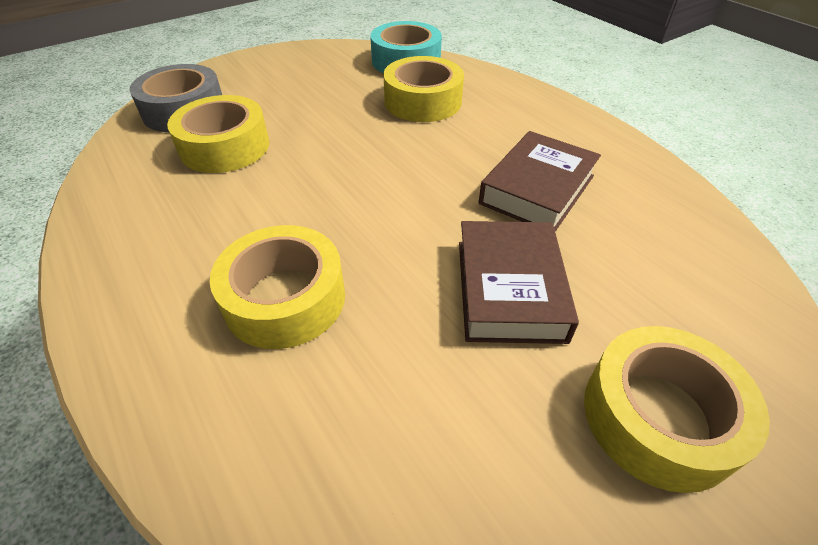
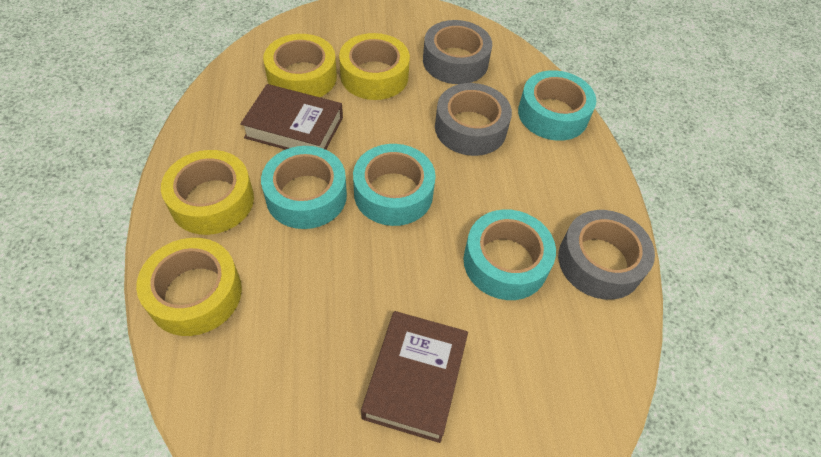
grey tape: [129,64,222,132] = 1 -> [423,20,492,84] [435,83,512,156] [558,210,655,300] = 3
turquoise tape: [370,21,442,73] = 1 -> [261,146,347,229] [353,144,436,226] [463,209,556,300] [518,70,596,141] = 4

